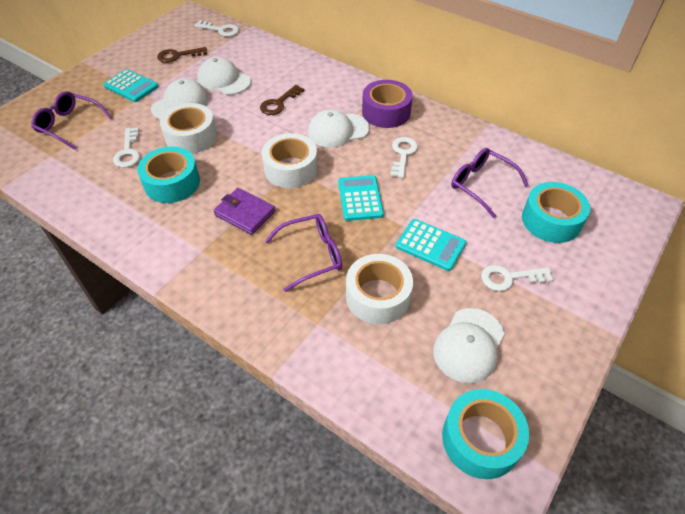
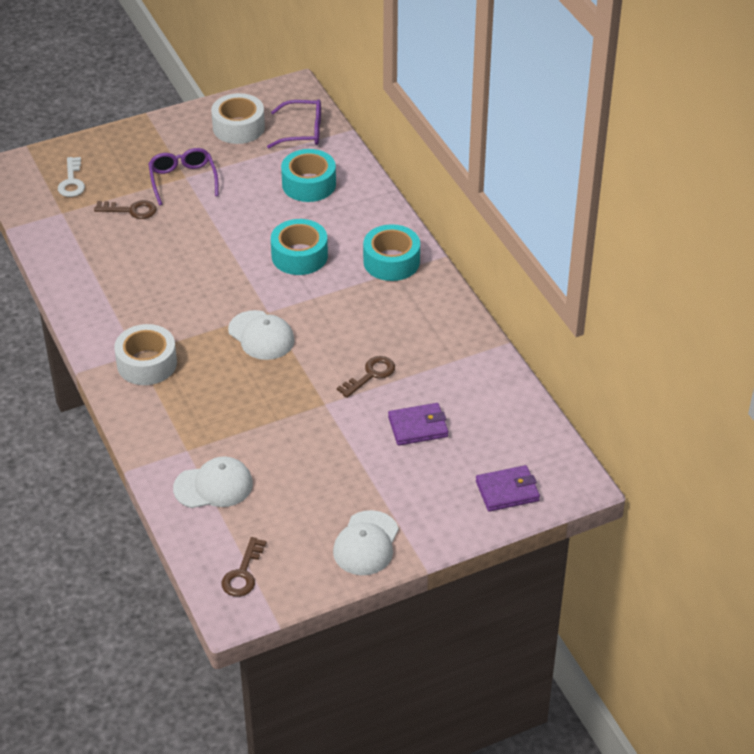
brown key: [157,47,207,63] [260,85,305,115] = 2 -> [94,200,157,219] [221,537,267,597] [337,356,395,398] = 3
purple glasses: [31,91,112,150] [265,214,342,292] [451,148,529,218] = 3 -> [148,148,219,205] [267,100,321,148] = 2
purple tape: [362,80,413,128] = 1 -> none = 0
purple wallet: [213,188,275,235] = 1 -> [388,403,448,446] [476,465,540,512] = 2
turquoise calculator: [103,69,159,102] [338,175,384,221] [396,219,466,271] = 3 -> none = 0
white cap: [151,78,208,120] [197,57,251,95] [308,110,370,148] [433,308,504,383] = 4 -> [173,456,253,508] [228,310,295,360] [333,510,399,575] = 3
white key: [113,128,140,168] [194,20,239,37] [390,137,418,178] [481,265,553,291] = 4 -> [58,157,85,197] = 1
white tape: [160,103,217,154] [262,133,318,188] [346,254,413,324] = 3 -> [114,324,177,385] [211,93,265,144] = 2

